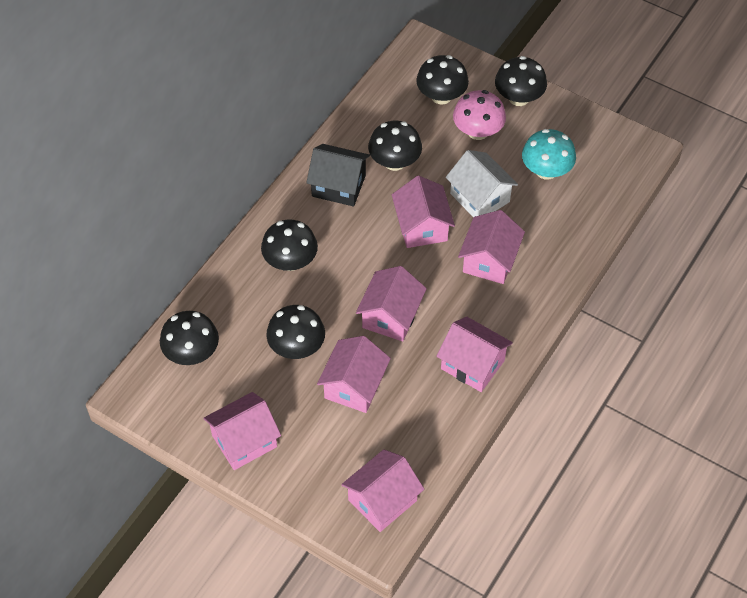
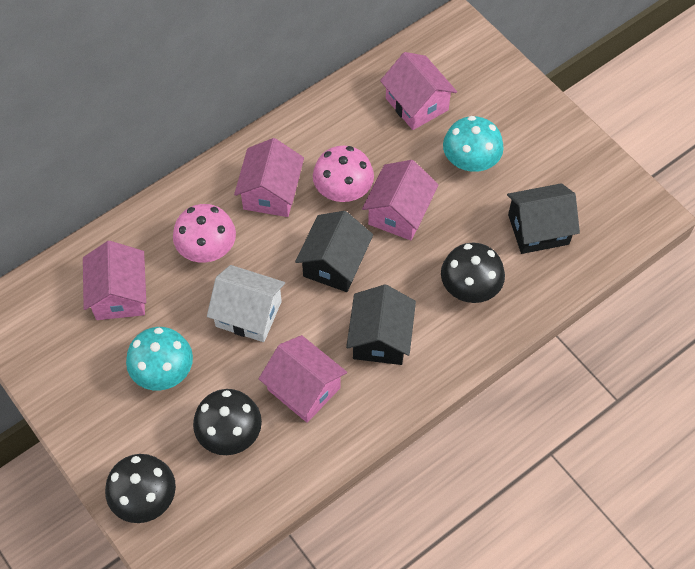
black house: [306,144,370,207] = 1 -> [295,211,373,292] [346,285,416,365] [507,183,580,254] = 3
black mushroom: [160,311,219,365] [261,220,318,271] [266,305,325,359] [368,121,422,171] [416,55,469,105] [495,56,547,106] = 6 -> [105,454,176,523] [193,389,262,455] [441,243,505,303] = 3
pink house: [203,392,281,470] [317,336,391,413] [341,449,424,532] [356,266,427,341] [392,176,455,248] [436,317,513,392] [458,210,525,284] = 7 -> [83,241,146,320] [234,138,304,217] [259,335,347,423] [362,160,439,241] [380,52,457,130] = 5
pink mushroom: [453,90,506,140] = 1 -> [173,204,236,263] [313,146,374,202] = 2
turquoise mushroom: [522,129,576,180] = 1 -> [126,327,193,390] [443,116,504,172] = 2

